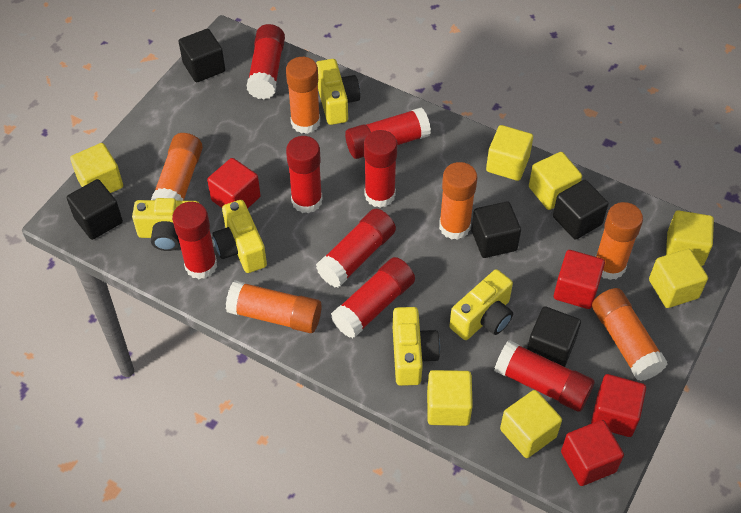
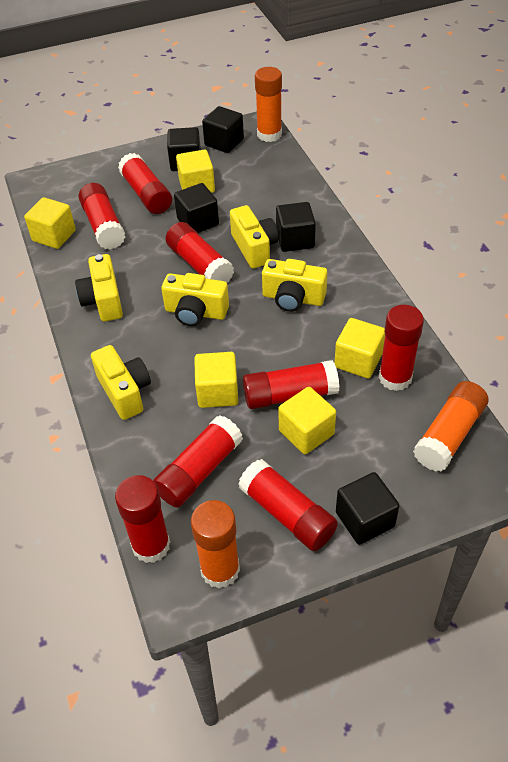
orange glue stick: [151,133,203,201] [226,280,322,333] [286,57,320,134] [439,162,477,240] [592,288,667,381] [595,202,643,280] = 6 -> [191,500,240,589] [255,67,282,142] [413,381,488,472] = 3
red cube: [207,158,261,209] [554,250,605,309] [561,420,624,486] [591,374,646,437] = 4 -> none = 0
yellow cube: [70,143,123,193] [427,370,473,426] [486,125,533,181] [500,390,562,458] [529,152,582,210] [649,249,708,308] [666,211,714,266] = 7 -> [24,197,76,249] [176,149,215,193] [194,352,238,408] [278,387,336,454] [334,318,385,378] = 5

